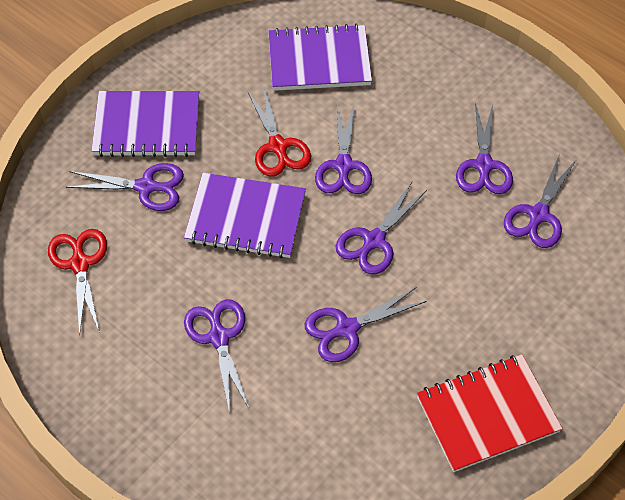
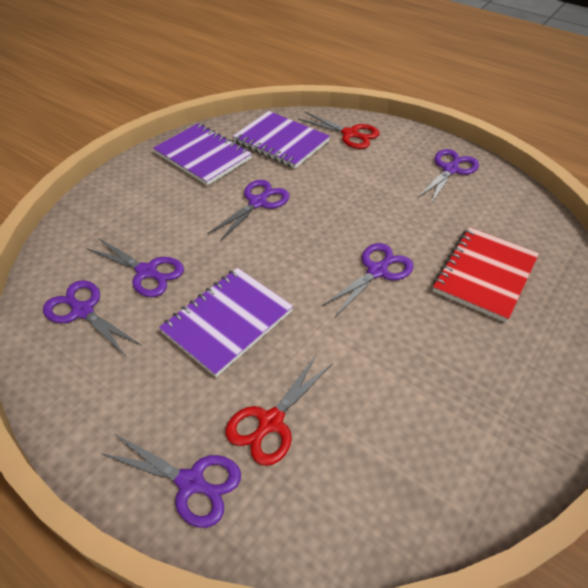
purple scissors: [66,163,184,211] [184,299,250,414] [305,287,427,362] [315,105,372,194] [336,182,428,275] [456,102,513,194] [504,154,577,248] = 7 -> [43,280,142,356] [86,238,184,297] [101,434,241,528] [207,180,290,242] [322,243,414,317] [417,149,479,204] = 6

